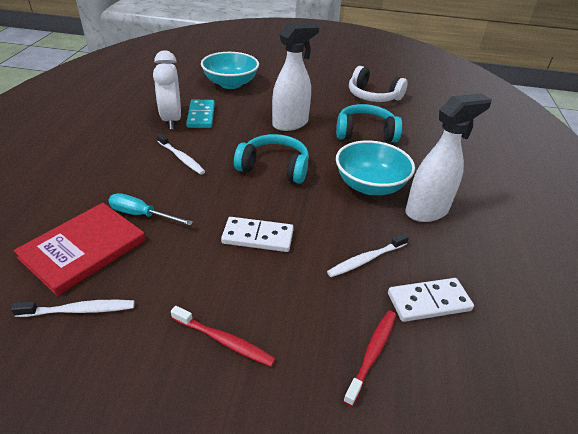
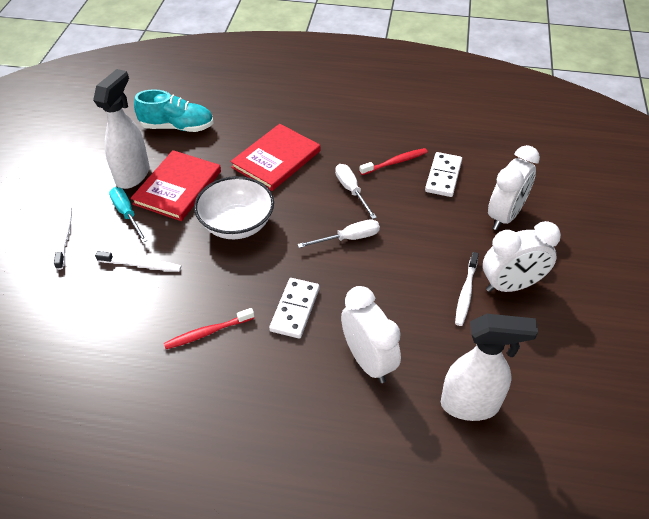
red book: [13,203,146,296] = 1 -> [130,150,221,221] [230,124,320,191] = 2
turquoise bowl: [201,52,259,89] [336,140,415,195] = 2 -> none = 0
turquoise domino: [186,100,215,128] = 1 -> none = 0
turquoise headphones: [234,134,309,184] [336,104,402,142] = 2 -> none = 0
turquoise shoe: none = 0 -> [134,89,214,132] = 1
white bowl: none = 0 -> [194,176,274,239] = 1
white clock: [153,51,181,129] = 1 -> [341,286,401,383] [483,221,561,292] [488,145,540,230] = 3
white headphones: [349,66,408,102] = 1 -> none = 0
white screwdriver: none = 0 -> [297,219,380,248] [335,164,377,219] = 2

